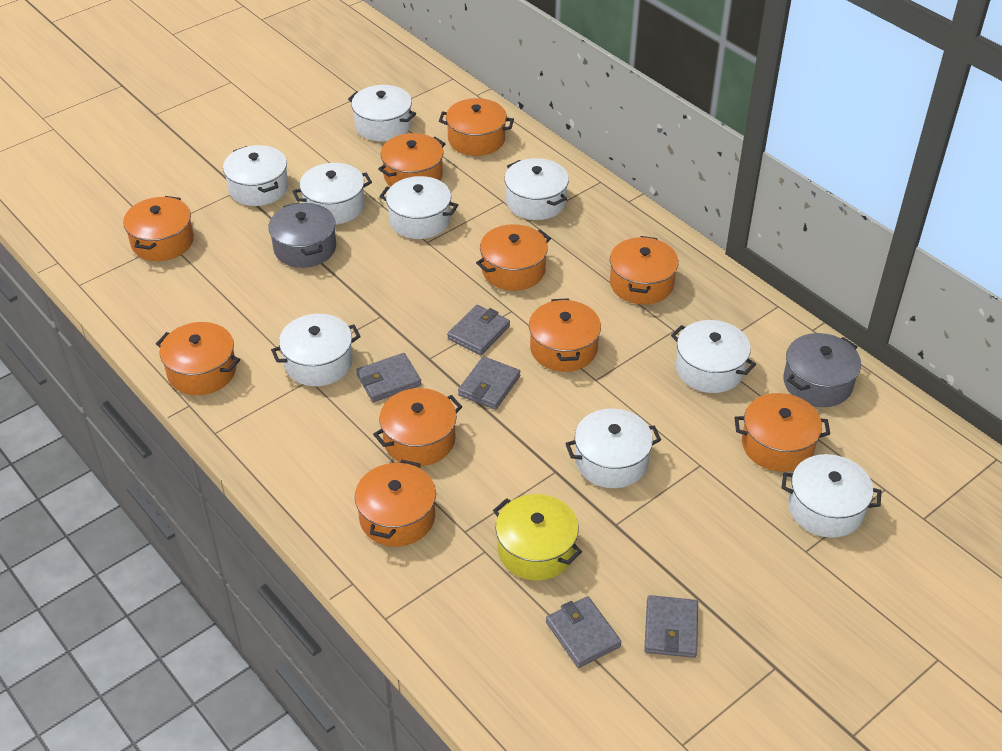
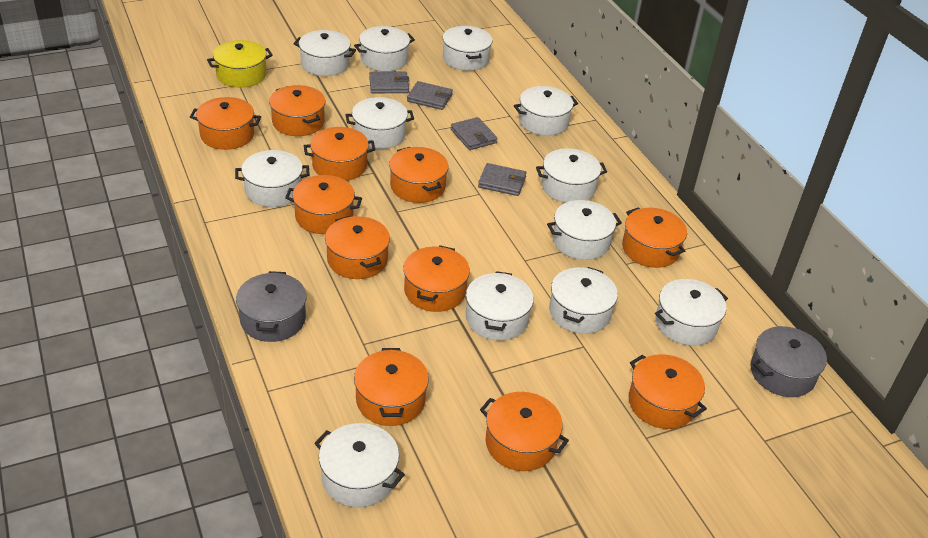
grey wallet: [356,353,421,402] [447,305,510,355] [458,356,520,410] [546,596,621,668] [644,595,698,658] = 5 -> [369,72,410,93] [407,81,453,110] [450,117,498,150] [478,163,527,196] = 4
orange pot: [123,196,194,261] [156,322,240,395] [355,460,436,547] [373,388,462,466] [378,133,445,187] [439,98,514,156] [476,224,551,291] [529,298,601,372] [610,236,679,305] [735,393,830,472] = 10 -> [190,97,261,150] [269,85,325,136] [285,175,362,234] [304,127,376,181] [325,216,390,279] [354,348,429,426] [389,147,449,203] [403,245,470,312] [480,392,569,471] [622,207,687,268] [629,354,707,429] = 11
white pot: [223,145,289,206] [271,314,361,386] [292,163,372,224] [348,85,416,142] [380,176,458,239] [504,158,569,220] [565,409,661,488] [671,320,756,393] [781,454,881,538] = 9 -> [235,150,310,207] [294,30,356,76] [314,423,405,507] [345,97,414,149] [354,26,415,72] [443,26,492,71] [466,271,534,341] [514,86,578,136] [536,148,607,203] [547,200,622,260] [549,267,618,334] [655,279,728,346] = 12

